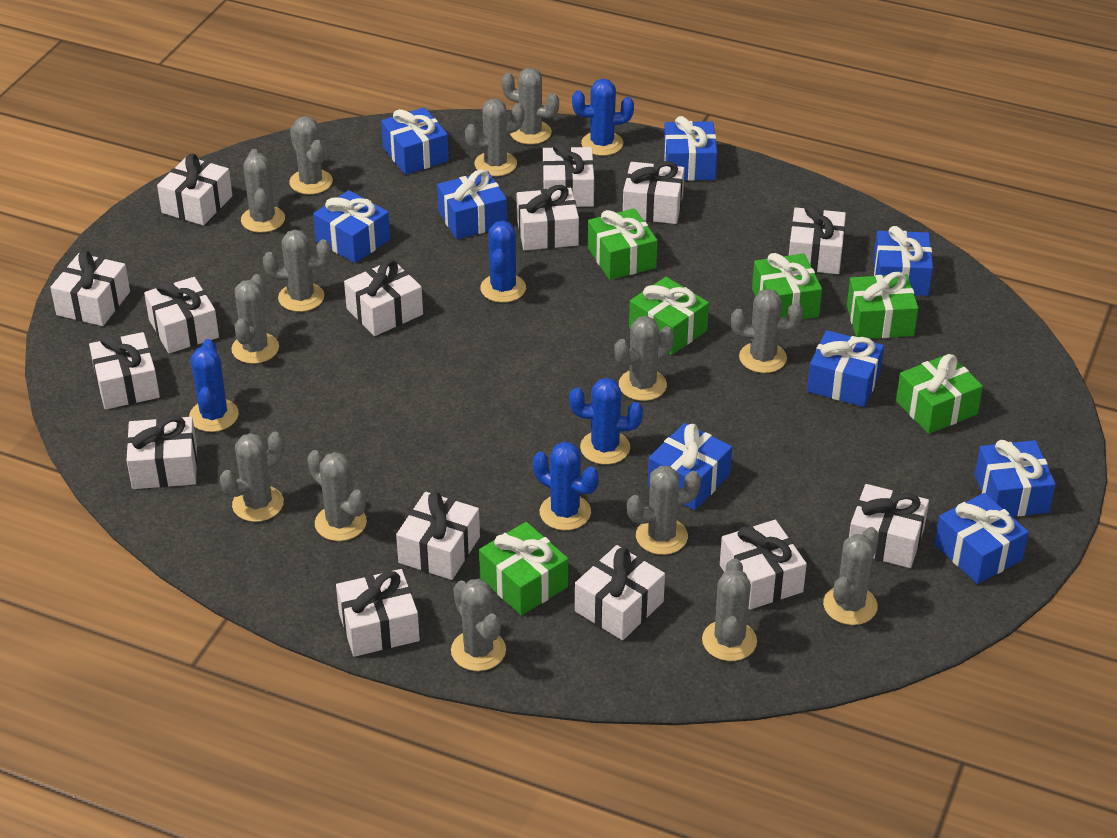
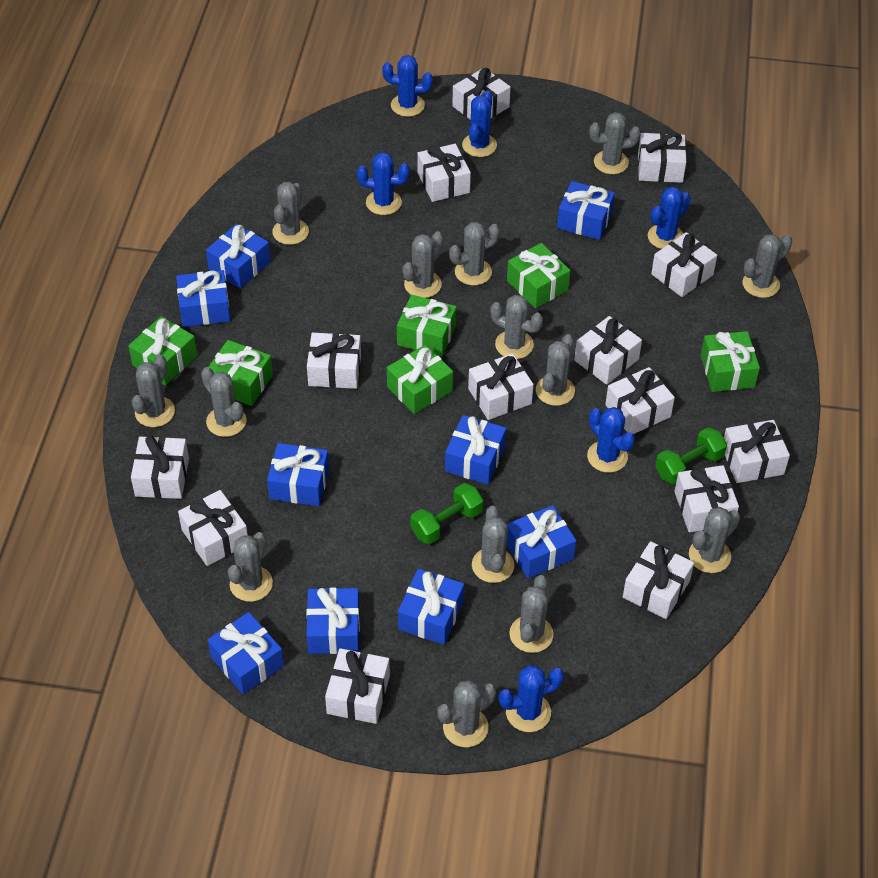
blue cactus: [189,339,239,432] [480,221,526,303] [533,442,599,530] [569,378,643,465] [572,79,634,156] = 5 -> [357,152,410,215] [382,55,433,117] [462,91,497,157] [499,665,564,732] [587,407,635,473] [648,186,691,249] = 6
green dumbbell: none = 0 -> [410,483,483,544] [655,427,727,484] = 2
white gift: [50,251,130,326] [89,332,160,409] [126,416,197,489] [144,277,219,353] [157,154,232,226] [336,569,420,657] [344,259,423,336] [396,492,480,580] [516,185,579,250] [543,142,594,207] [575,545,665,640] [623,161,685,224] [720,520,807,610] [789,204,846,274] [849,484,929,568] = 15 -> [131,435,189,499] [178,490,248,566] [307,333,361,389] [325,648,390,724] [417,144,471,202] [452,68,511,120] [468,353,534,420] [574,316,642,385] [605,367,675,434] [623,541,694,619] [638,133,686,183] [651,232,717,297] [674,465,739,532] [724,420,790,483] = 14

